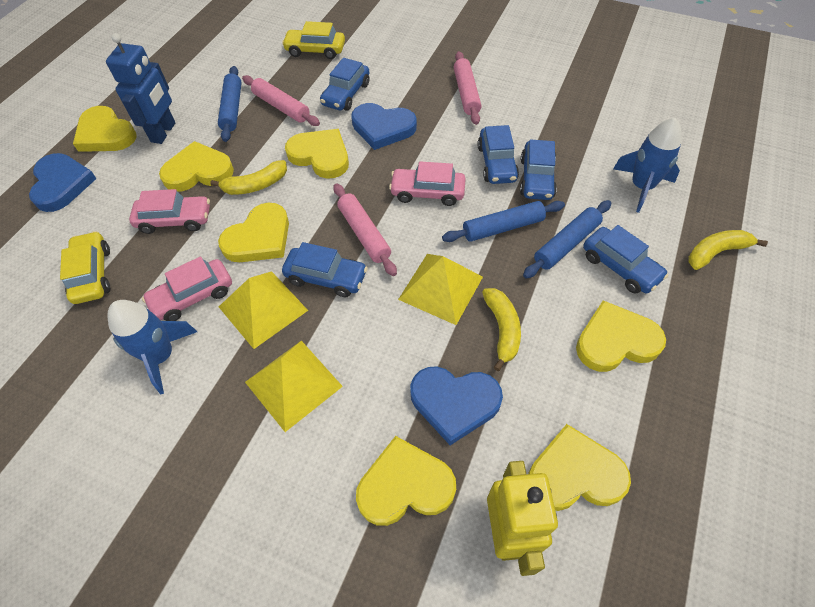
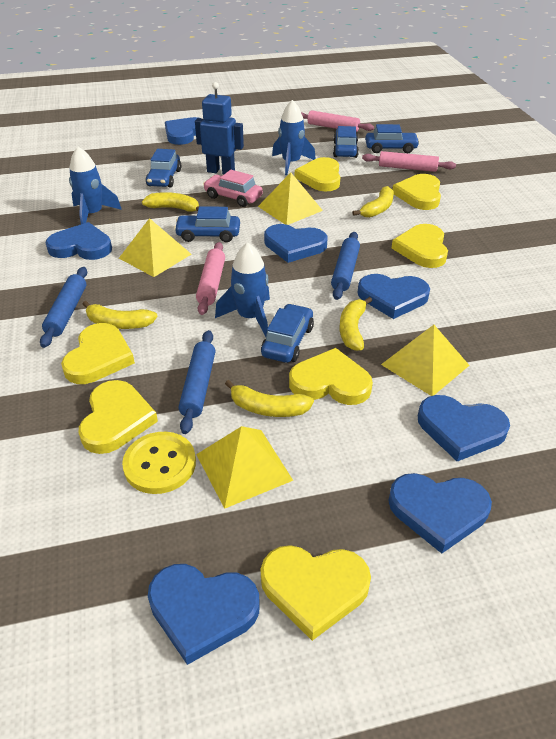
blue heart: [29,153,97,212] [351,103,417,150] [410,366,503,445] = 3 -> [45,222,112,260] [148,564,260,665] [165,117,202,145] [264,224,327,263] [358,274,430,319] [388,473,492,554] [418,395,510,461] = 7
blue rocket: [107,300,197,394] [613,118,682,213] = 2 -> [69,147,122,224] [215,242,270,337] [272,100,316,175] = 3
pink car: [129,189,210,234] [142,256,232,321] [389,161,466,206] = 3 -> [203,170,263,207] = 1
yellow banana: [210,160,287,195] [482,288,521,371] [689,230,768,270] = 3 -> [83,301,158,329] [142,192,199,212] [225,380,314,417] [340,297,372,351] [352,186,394,218] = 5
yellow button: none = 0 -> [122,432,196,494] = 1
yellow car: [60,231,110,304] [282,21,345,59] = 2 -> none = 0
yellow pyramid: [219,271,308,349] [245,341,343,432] [398,254,483,325] = 3 -> [119,218,192,277] [196,426,293,509] [258,173,323,225] [381,325,470,396] = 4
yellow robot: [487,461,558,576] = 1 -> none = 0

